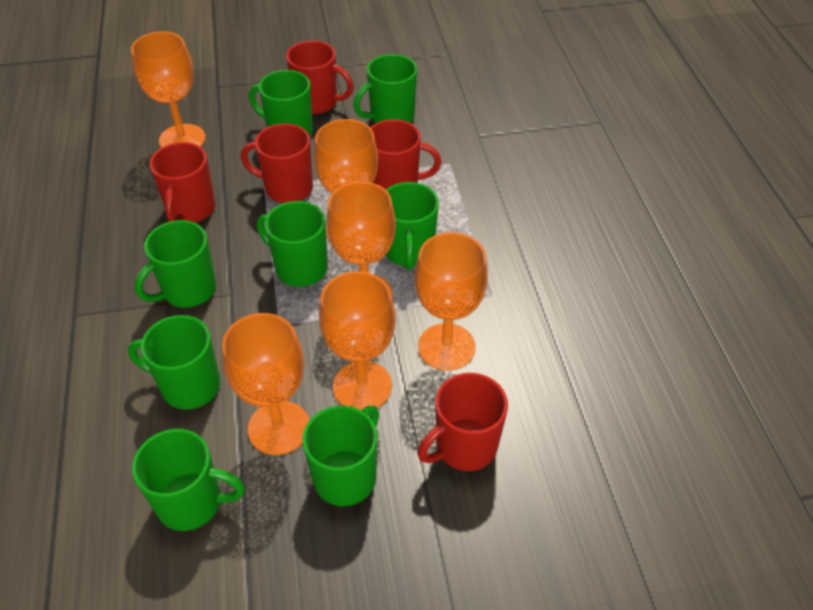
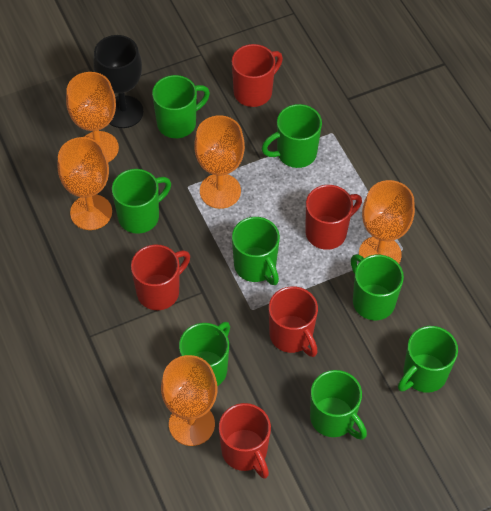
black goblet: none = 0 -> [93,35,144,128] = 1
orange goblet: [131,32,206,148] [222,313,309,455] [314,119,378,241] [319,271,396,410] [327,181,396,297] [415,232,488,371] = 6 -> [57,137,112,230] [66,72,119,162] [161,355,217,446] [194,115,245,209] [359,180,415,264] = 5

